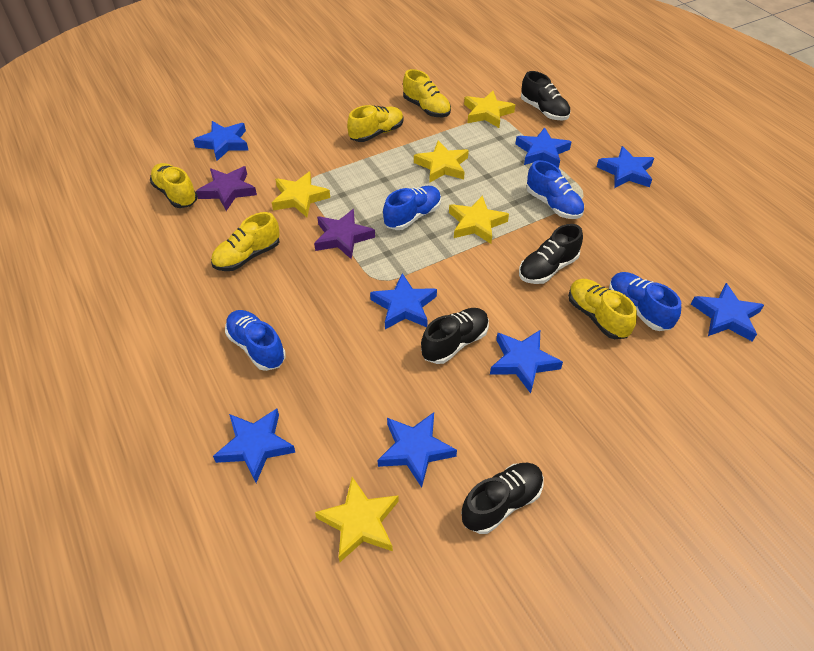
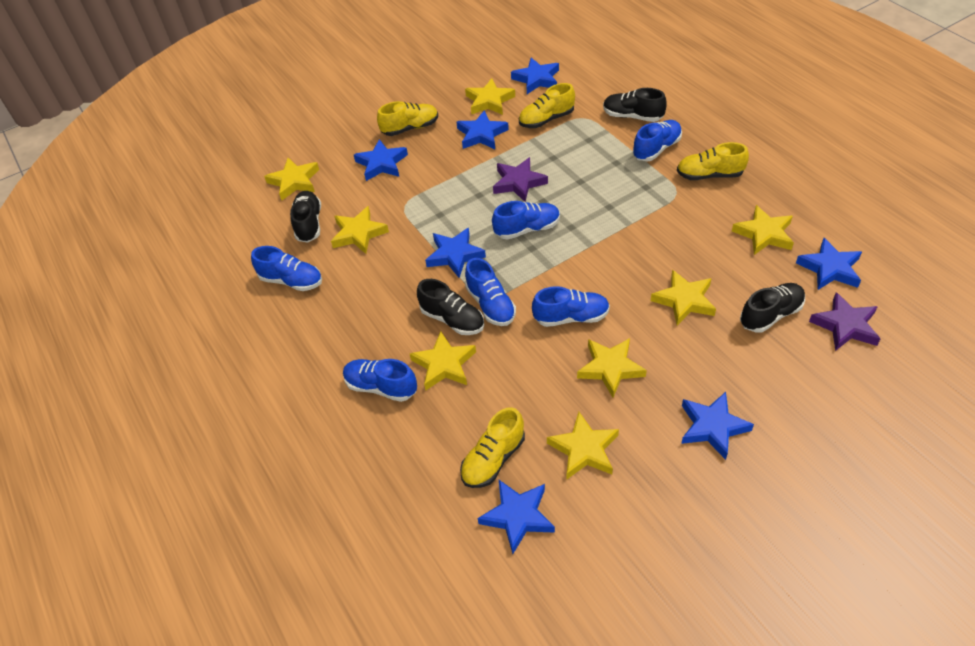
blue shoe: [225,310,286,371] [383,186,441,230] [526,160,584,219] [609,272,681,331] = 4 -> [251,246,322,291] [343,359,417,402] [465,258,516,326] [492,201,560,240] [532,286,610,327] [633,120,682,161] = 6
blue star: [193,121,249,161] [213,408,296,483] [370,273,437,329] [378,412,457,488] [490,330,563,393] [515,128,571,168] [597,146,654,188] [691,283,764,342] = 8 -> [354,139,408,181] [425,228,486,278] [456,110,509,149] [478,480,555,554] [511,58,559,94] [681,392,754,460] [796,238,862,290] = 7
yellow shoe: [150,163,198,208] [211,212,280,271] [347,105,404,142] [403,69,451,117] [568,279,637,339] = 5 -> [377,101,438,136] [460,407,525,488] [519,83,575,128] [677,142,749,180] = 4
yellow star: [272,172,330,217] [315,477,399,562] [414,141,469,183] [449,196,509,244] [464,91,515,128] = 5 -> [264,158,319,200] [331,206,389,254] [410,331,476,390] [465,78,515,115] [547,412,619,479] [577,338,647,398] [651,270,716,325] [732,205,794,255] = 8

